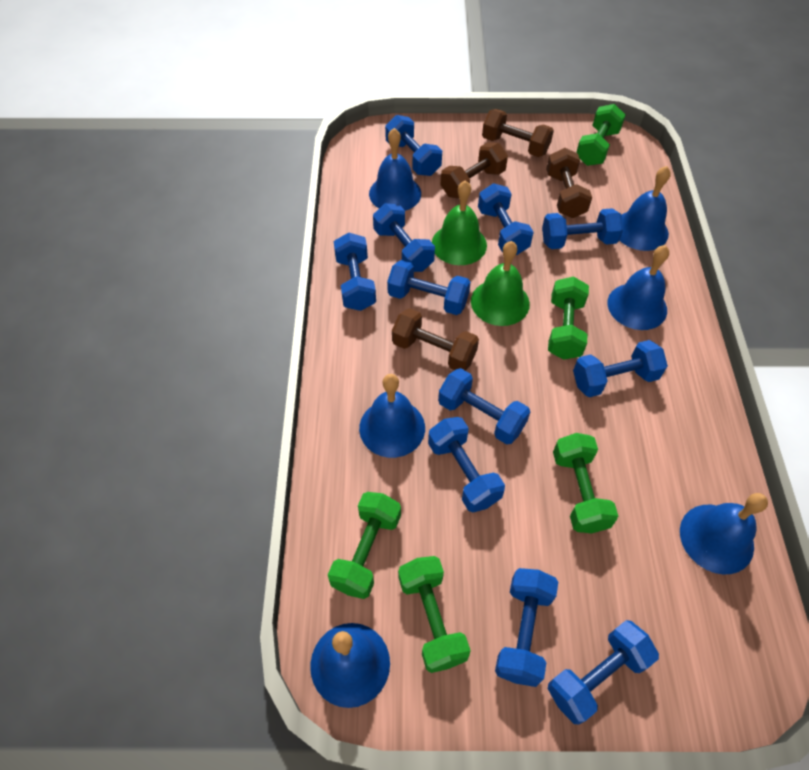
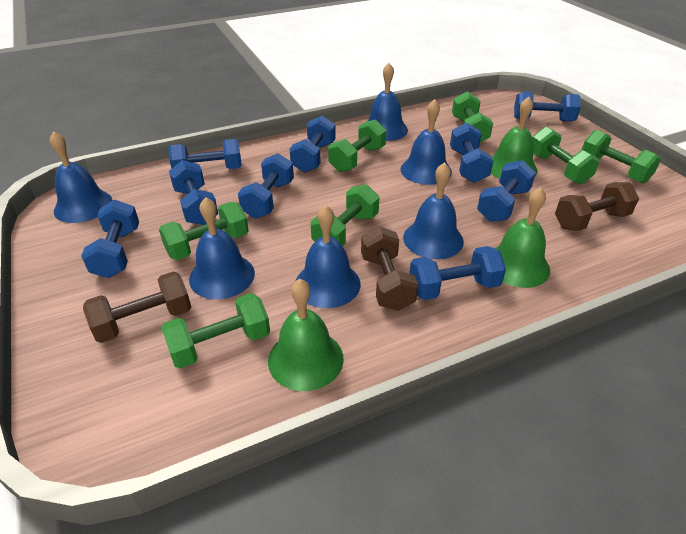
blue dumbbell: [334,232,376,311] [373,203,435,272] [385,115,442,176] [387,260,471,315] [428,417,505,512] [438,368,530,444] [478,183,534,255] [495,568,558,687] [542,208,623,249] [548,620,659,724] [573,340,668,397] = 11 -> [81,200,139,278] [168,139,242,169] [169,160,218,225] [238,153,294,219] [290,116,336,173] [409,246,506,300] [450,123,493,183] [477,160,536,222] [514,92,581,122] = 9
brown dumbbell: [392,308,479,371] [441,142,508,199] [482,109,554,157] [546,148,592,218] = 4 -> [83,271,191,343] [361,226,418,311] [555,182,639,231] = 3
green bell: [432,180,487,265] [471,241,530,326] = 2 -> [268,279,344,391] [491,97,537,179] [495,187,550,288] = 3
green dumbbell: [328,492,401,599] [398,556,471,673] [548,276,589,359] [553,433,618,533] [576,104,625,166] = 5 -> [159,202,249,260] [161,293,270,368] [311,184,380,246] [328,119,386,172] [452,91,493,142] [532,127,599,184] [581,130,661,183] = 7

